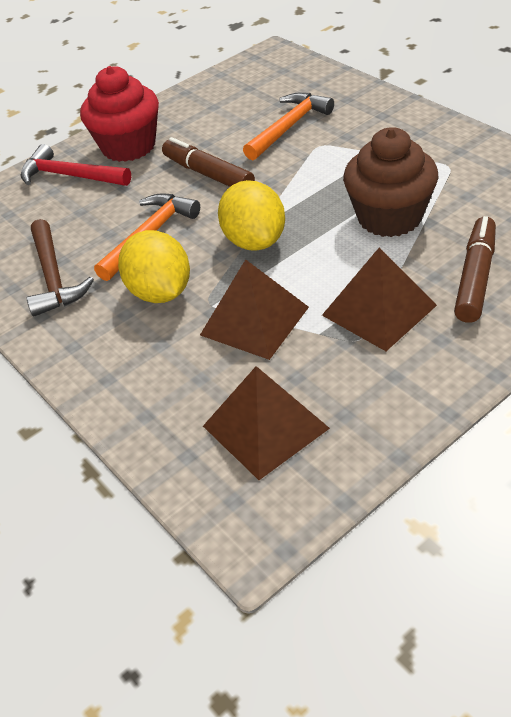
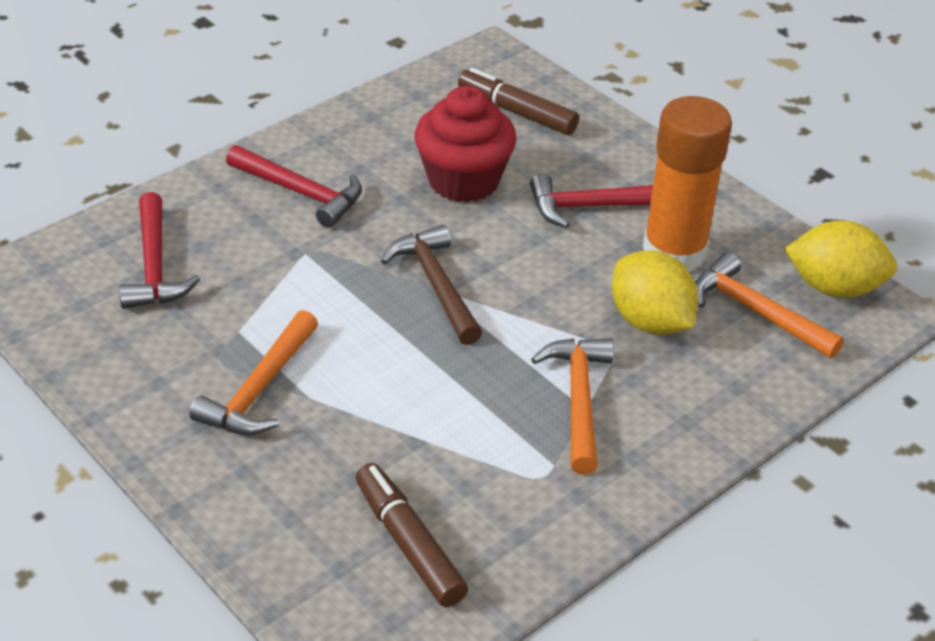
brown cupcake: [343,127,438,237] = 1 -> none = 0
brown pyramid: [200,259,309,360] [203,366,330,480] [322,247,437,351] = 3 -> none = 0
orange glue stick: none = 0 -> [643,96,732,271] = 1
orange hammer: [94,193,200,281] [243,92,334,160] = 2 -> [189,310,318,435] [531,338,614,475] [695,252,844,359] = 3
red hammer: [21,144,131,186] = 1 -> [119,192,200,309] [226,145,362,228] [530,173,653,228] = 3

